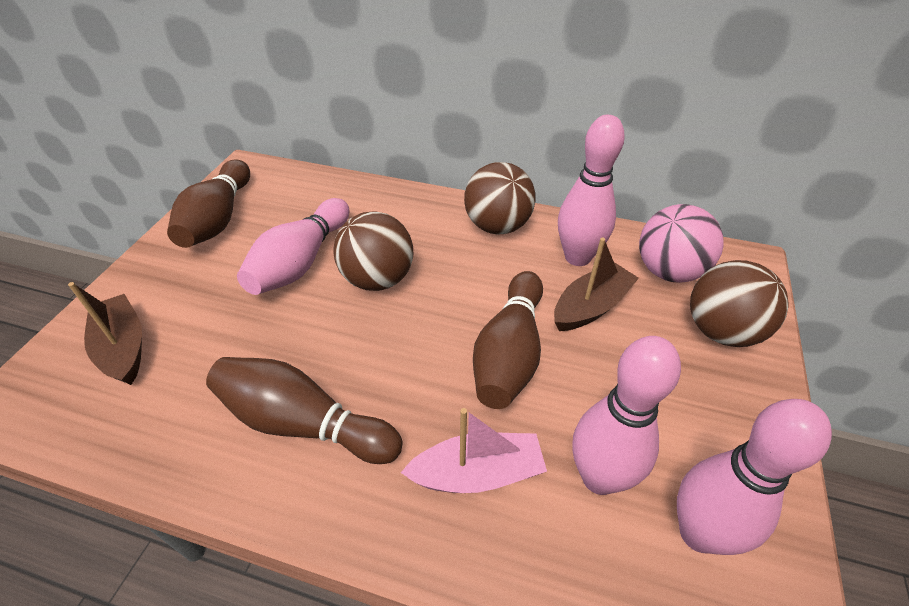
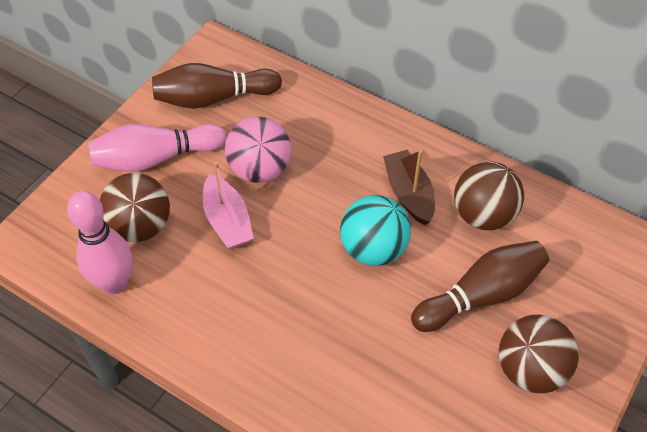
brown boat: [68,282,142,385] [554,238,639,331] = 2 -> [383,150,435,225] = 1
brown bowling pin: [167,159,250,248] [206,357,403,464] [473,271,543,409] = 3 -> [152,63,282,109] [411,241,549,332] = 2
pink bowling pin: [237,198,349,295] [558,115,625,266] [573,336,681,495] [677,399,832,555] = 4 -> [67,191,132,294] [88,124,227,172] = 2
turquoise ball: none = 0 -> [340,195,411,266] = 1

